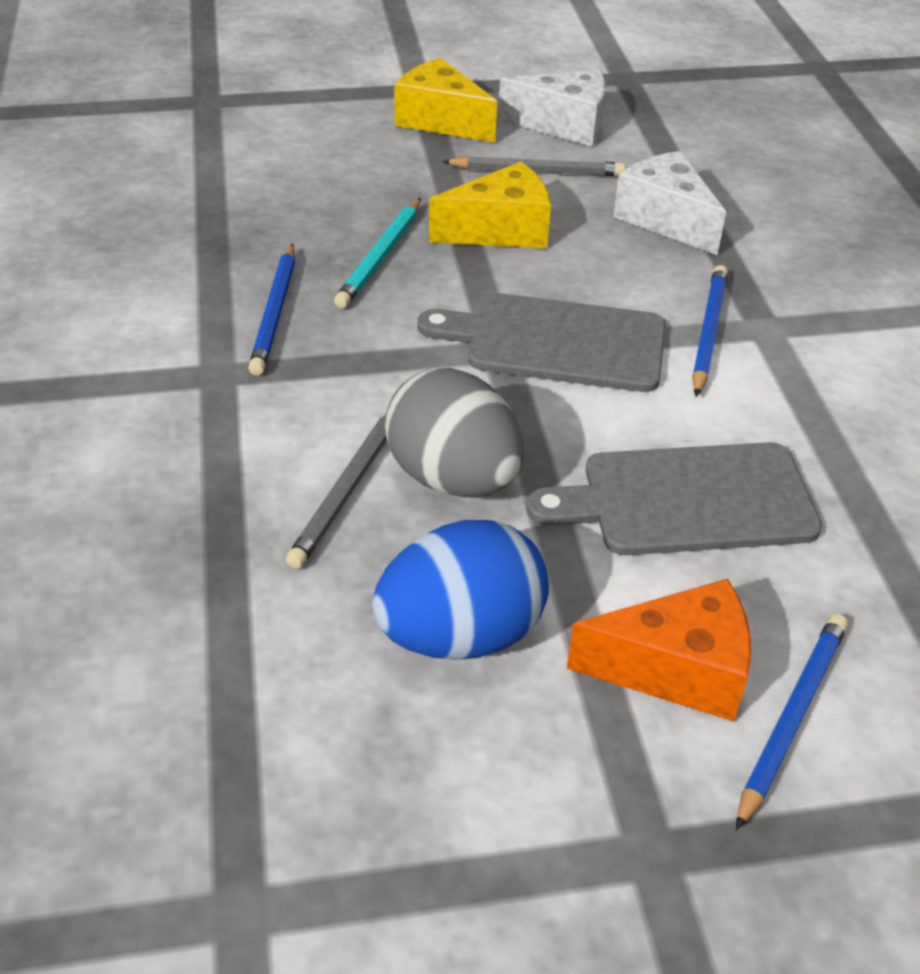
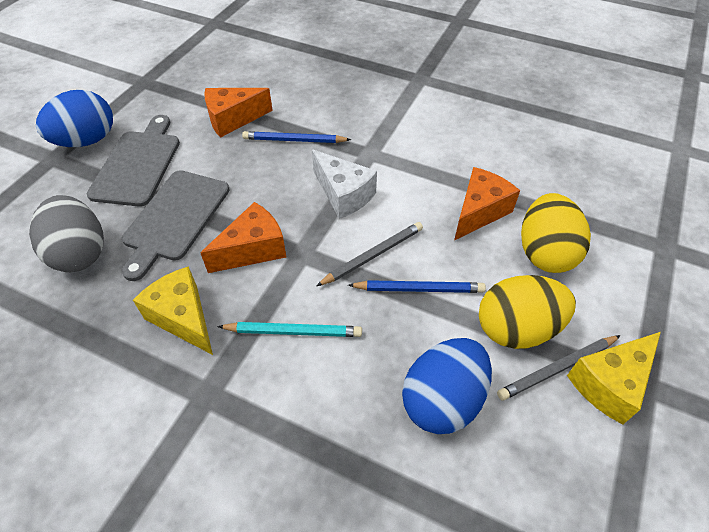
blue egg: [372,520,549,660] = 1 -> [36,90,113,147] [402,338,492,434] = 2
blue pencil: [248,243,295,376] [692,265,728,397] [736,614,848,830] = 3 -> [242,131,351,143] [348,280,486,293] = 2
orange cheese: [567,579,751,722] = 1 -> [200,202,286,273] [204,88,273,138] [454,167,520,241] = 3
white cheese: [498,69,606,147] [613,151,726,255] = 2 -> [312,150,377,219] = 1
yellow egg: none = 0 -> [479,275,576,349] [521,193,591,273] = 2

